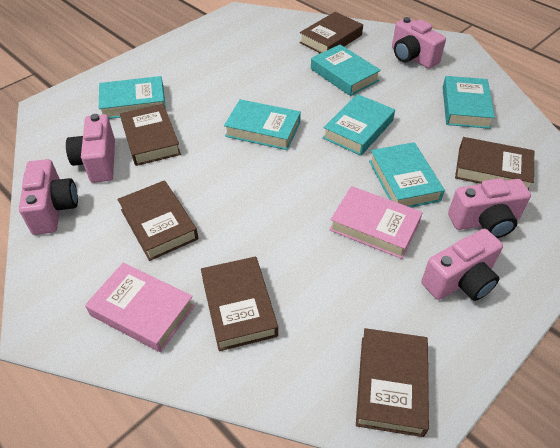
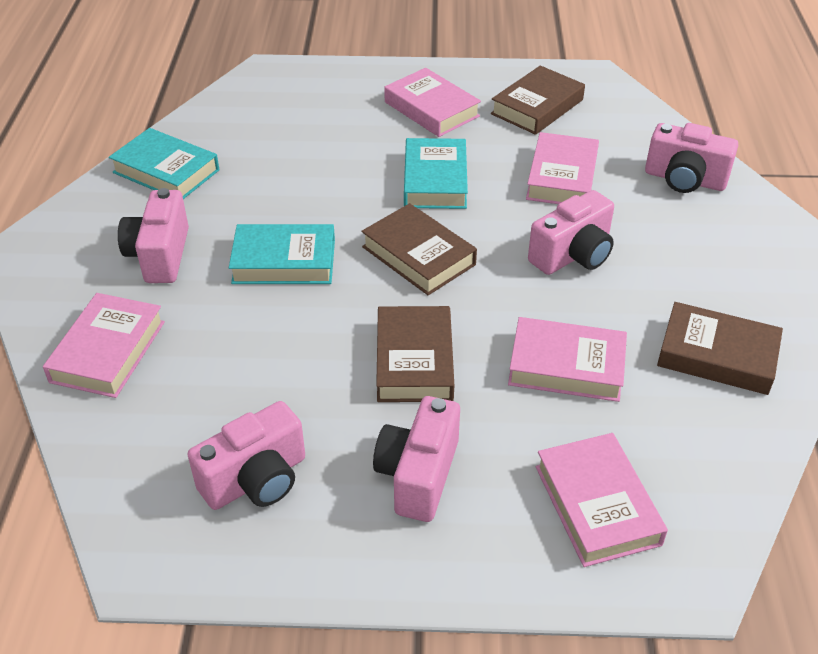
brown book: [117,180,198,261] [120,104,181,166] [201,256,278,351] [300,12,363,53] [356,328,429,437] [455,137,534,190] = 6 -> [362,203,477,295] [376,306,454,402] [491,66,585,135] [657,302,783,395] = 4
pink book: [85,263,195,352] [329,186,423,259] = 2 -> [43,293,165,398] [384,68,481,137] [508,317,627,402] [526,132,599,204] [536,433,668,567] = 5
turquoise book: [99,76,166,119] [224,99,301,150] [311,45,381,96] [323,94,395,156] [369,142,445,207] [443,76,495,129] = 6 -> [109,128,219,199] [229,224,335,284] [404,138,468,209] = 3

